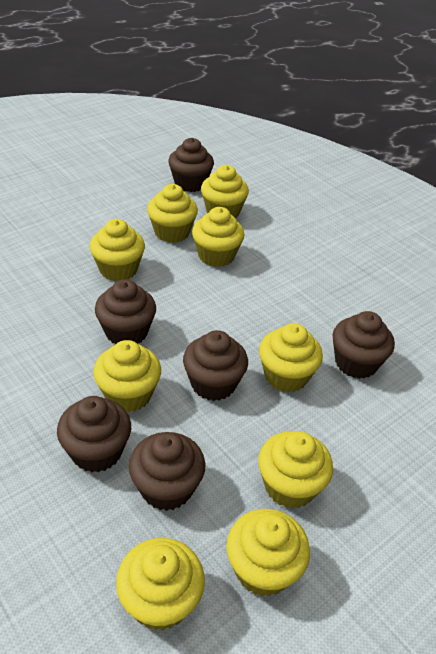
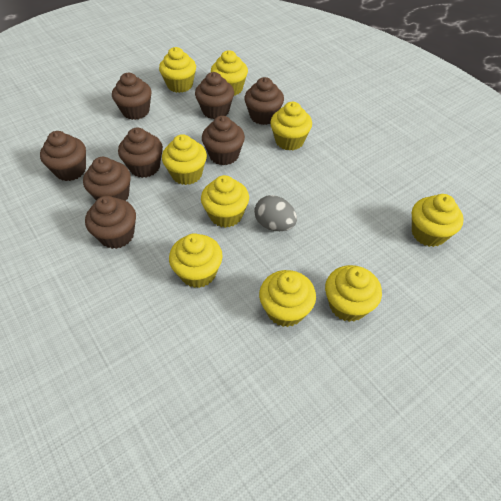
brown cupcake: [57,396,131,473] [95,279,156,344] [129,432,205,511] [168,138,214,192] [183,330,248,401] [333,311,395,379] = 6 -> [40,131,86,181] [83,157,131,201] [85,196,136,249] [112,73,152,120] [118,127,163,178] [195,72,234,119] [202,116,245,165] [244,77,284,125] = 8
grey egg: none = 0 -> [254,195,297,231] = 1

